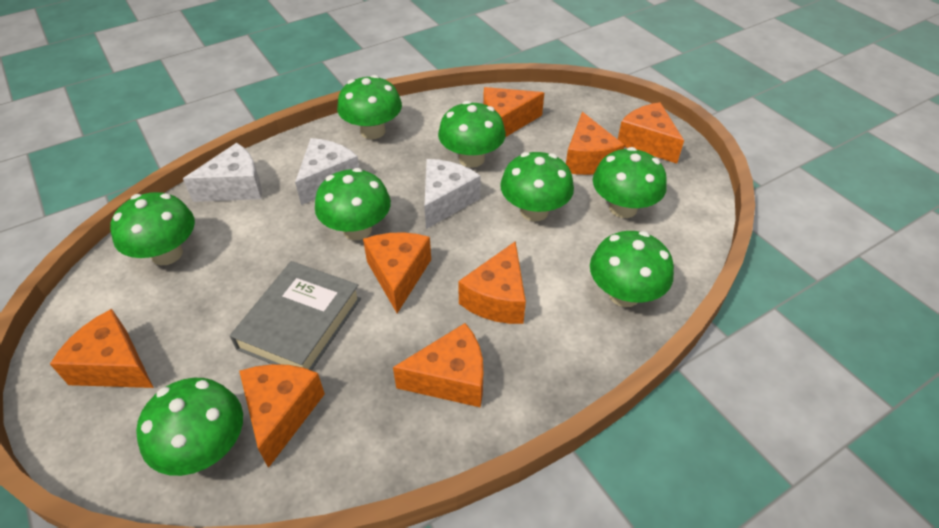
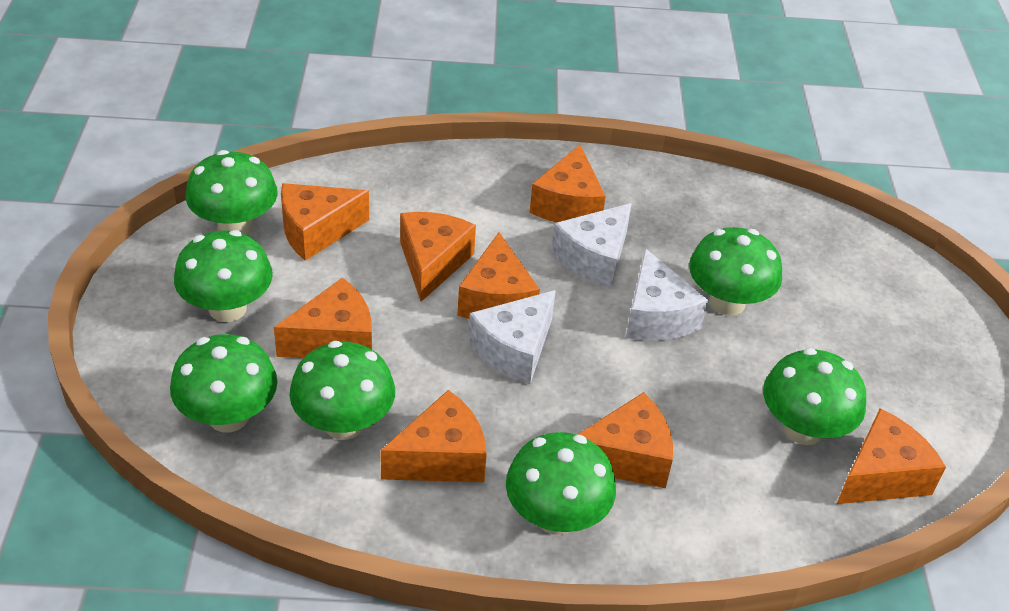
green mushroom: [110,192,195,265] [136,378,243,476] [315,168,391,240] [337,75,402,139] [438,101,506,168] [500,152,574,222] [590,231,674,307] [593,147,667,218] = 8 -> [170,334,277,432] [174,230,273,322] [186,150,278,235] [289,341,395,440] [506,432,616,535] [689,227,782,315] [763,348,866,445] = 7
grey book: [230,261,361,371] = 1 -> none = 0

